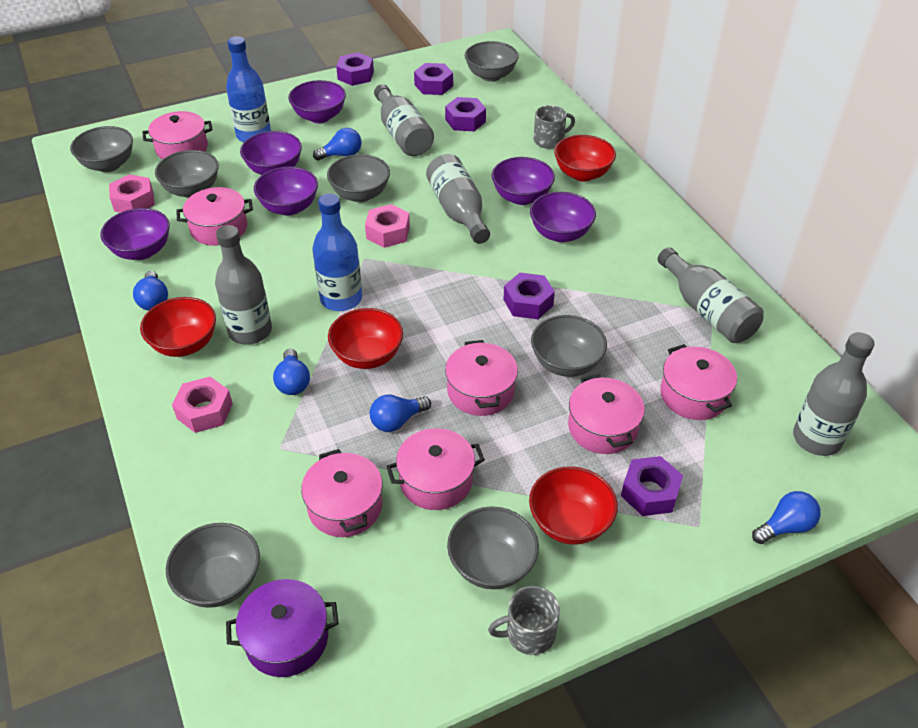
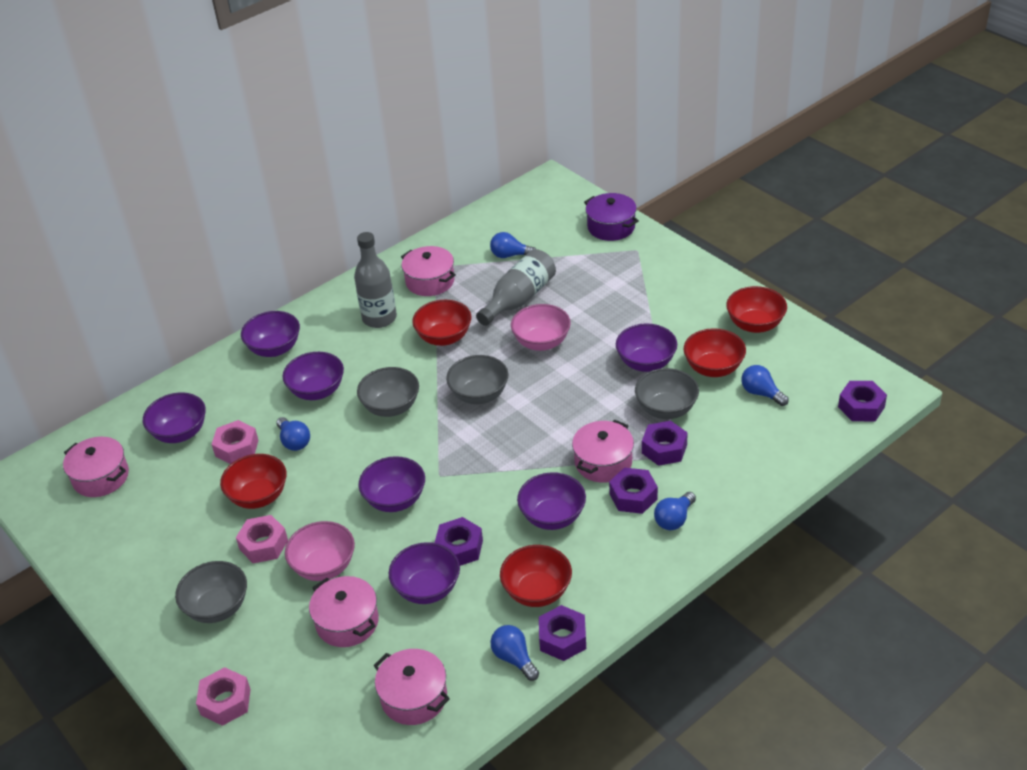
blue bottle: [226,36,271,142] [313,193,362,311] = 2 -> none = 0
grey bottle: [215,225,272,345] [374,84,434,156] [426,154,490,244] [657,247,764,343] [793,332,875,456] = 5 -> [354,232,397,328] [476,249,556,326] = 2
grey bowl: [70,126,133,172] [155,150,219,198] [166,523,260,608] [327,154,390,202] [447,506,539,589] [465,41,519,82] [531,315,607,377] = 7 -> [175,561,247,623] [357,367,419,417] [446,355,509,404] [635,368,699,419] = 4
grey mug: [488,586,560,655] [534,105,575,149] = 2 -> none = 0
pink bowl: none = 0 -> [285,521,355,581] [511,304,571,351] = 2
pink pot: [142,111,213,160] [176,187,253,246] [301,449,382,537] [386,428,485,510] [445,340,518,416] [568,374,645,454] [660,344,737,420] = 7 -> [63,437,129,497] [309,576,379,647] [373,649,450,725] [401,246,456,296] [572,420,634,483] = 5
purple bowl: [101,208,170,260] [240,131,302,175] [254,167,318,216] [288,80,346,123] [492,157,555,205] [530,192,596,242] = 6 -> [143,392,206,443] [241,311,300,357] [283,352,344,400] [359,456,425,512] [389,542,460,604] [517,472,586,530] [616,323,677,372] = 7
red bowl: [140,297,216,357] [328,308,403,369] [529,466,618,545] [554,135,616,181] = 4 -> [220,454,287,509] [412,300,471,346] [500,545,572,607] [683,328,746,377] [726,286,787,333] = 5

